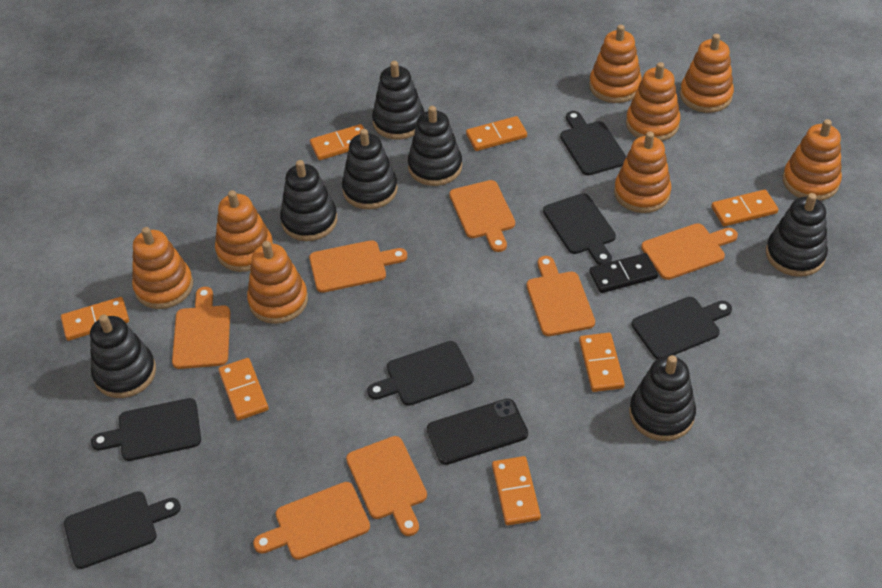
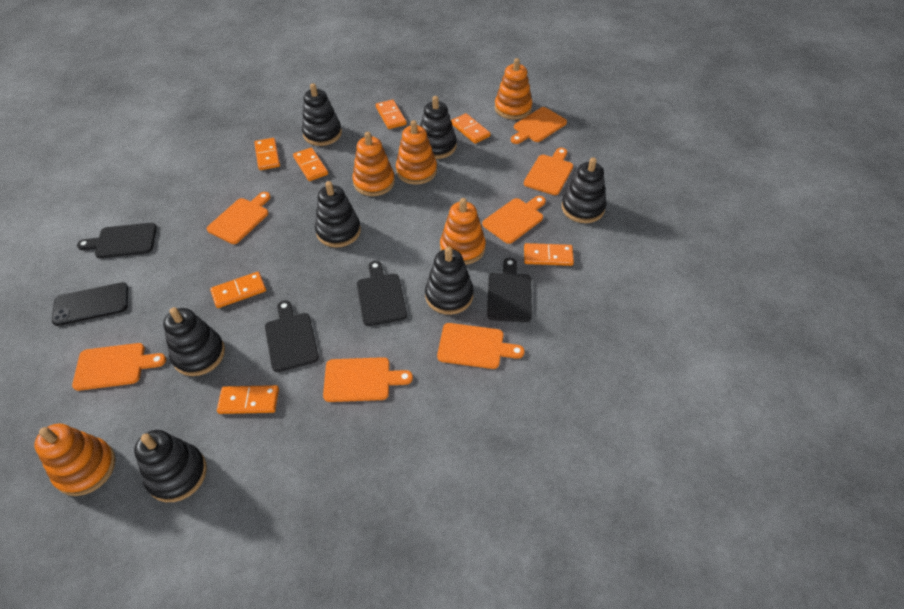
black cutting board: [64,491,181,569] [91,398,201,461] [367,341,474,406] [543,193,616,265] [560,111,627,176] [632,297,732,359] = 6 -> [77,223,157,258] [265,300,319,372] [357,261,407,326] [487,258,532,322] = 4
black domino: [589,253,658,293] = 1 -> none = 0
orange stacking toy: [132,227,193,309] [215,190,273,272] [247,241,308,324] [589,25,642,103] [614,131,671,213] [626,62,680,141] [680,34,734,113] [783,119,842,201] = 8 -> [34,424,116,496] [352,132,395,196] [396,120,437,185] [440,198,486,265] [495,58,532,120] = 5

